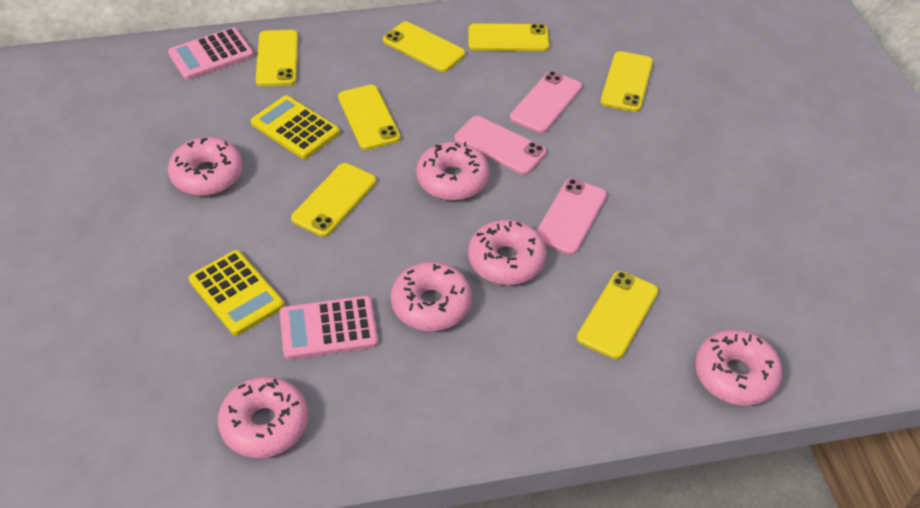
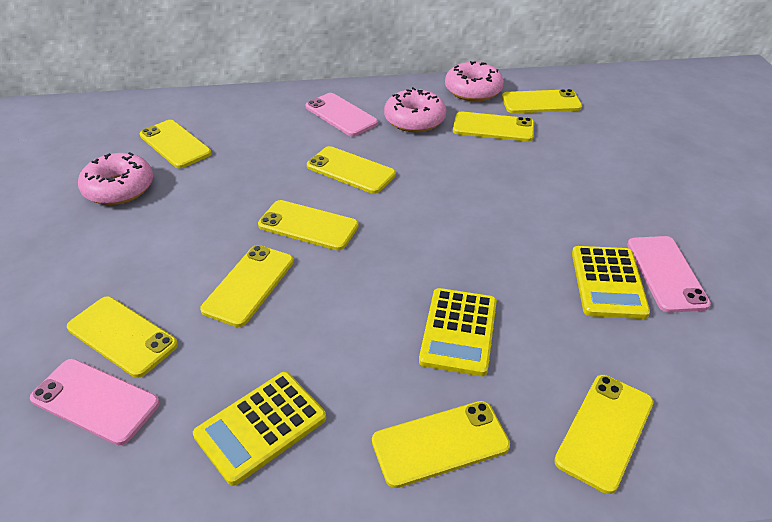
pink calculator: [168,27,254,80] [280,296,378,360] = 2 -> none = 0
pink donut: [168,137,243,196] [218,376,308,458] [391,262,472,331] [416,142,489,200] [468,220,546,285] [695,330,783,406] = 6 -> [78,152,153,205] [384,87,446,132] [445,61,504,101] = 3
yellow calculator: [189,250,284,336] [251,96,340,159] = 2 -> [193,372,326,486] [419,288,497,376] [572,246,650,319] = 3
yellow phone: [256,30,298,86] [291,163,376,237] [338,85,401,150] [383,21,465,72] [468,23,549,51] [577,271,659,359] [601,51,653,112] = 7 -> [67,296,178,378] [140,120,212,168] [200,245,294,327] [258,200,359,250] [307,146,396,194] [372,401,510,488] [453,112,534,142] [502,89,582,113] [554,375,653,494] = 9

